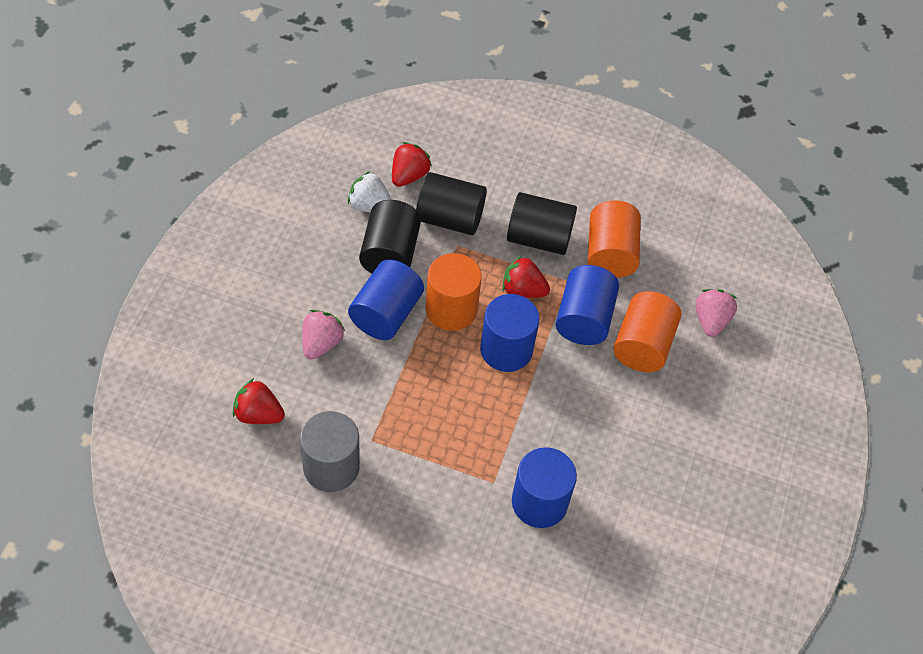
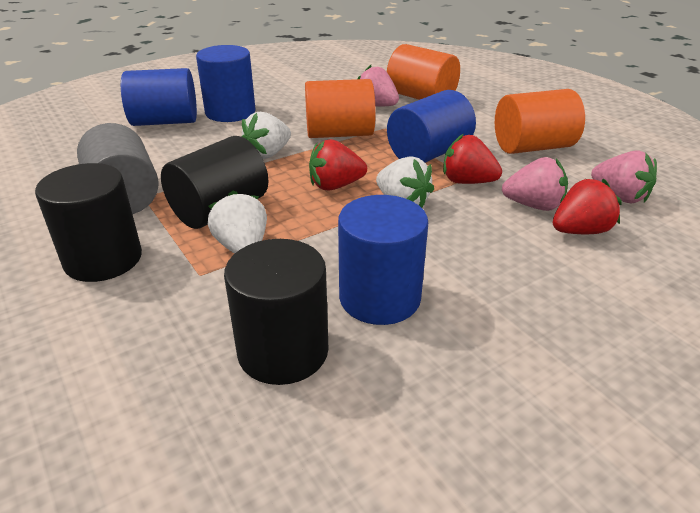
pink strawberry: [302,310,345,360] [695,289,737,337] = 2 -> [357,65,399,107] [502,157,568,211] [591,150,657,204] = 3
white strawberry: [348,171,392,213] = 1 -> [208,191,267,253] [242,112,291,159] [376,156,434,208] = 3

